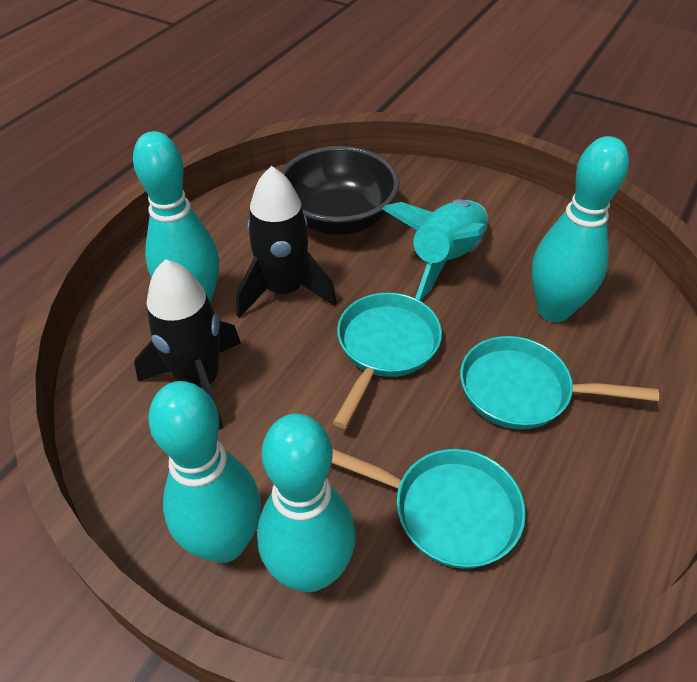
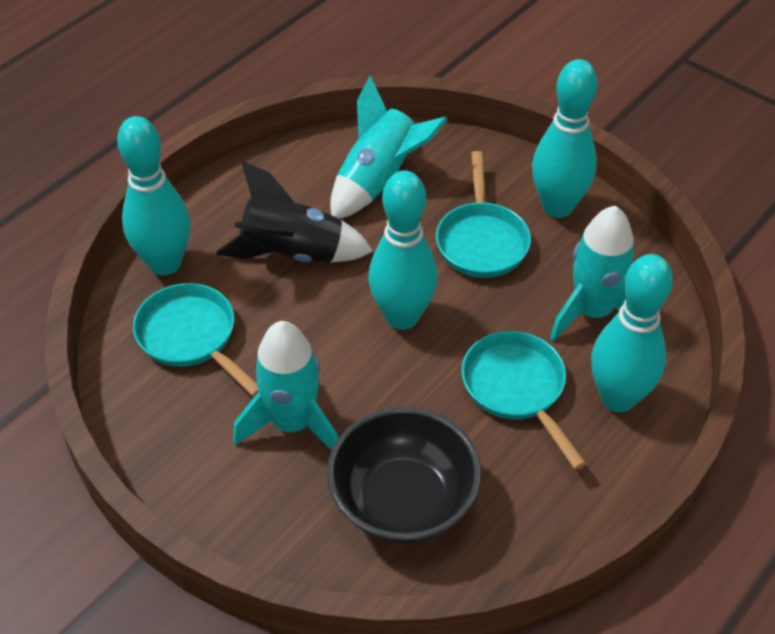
black rocket: [134,259,241,430] [236,166,337,318] = 2 -> [216,161,373,263] = 1
turquoise rocket: [382,199,488,301] = 1 -> [233,321,338,451] [330,76,448,219] [550,206,634,341] = 3

